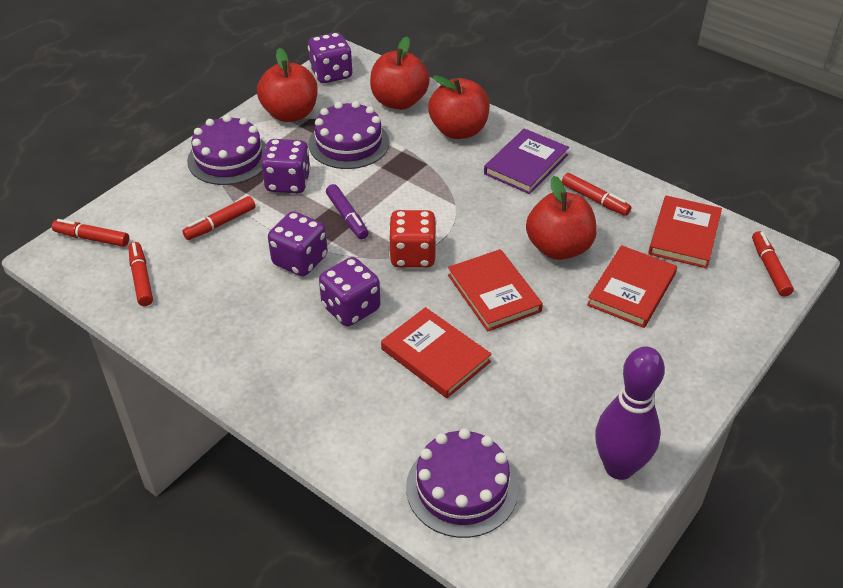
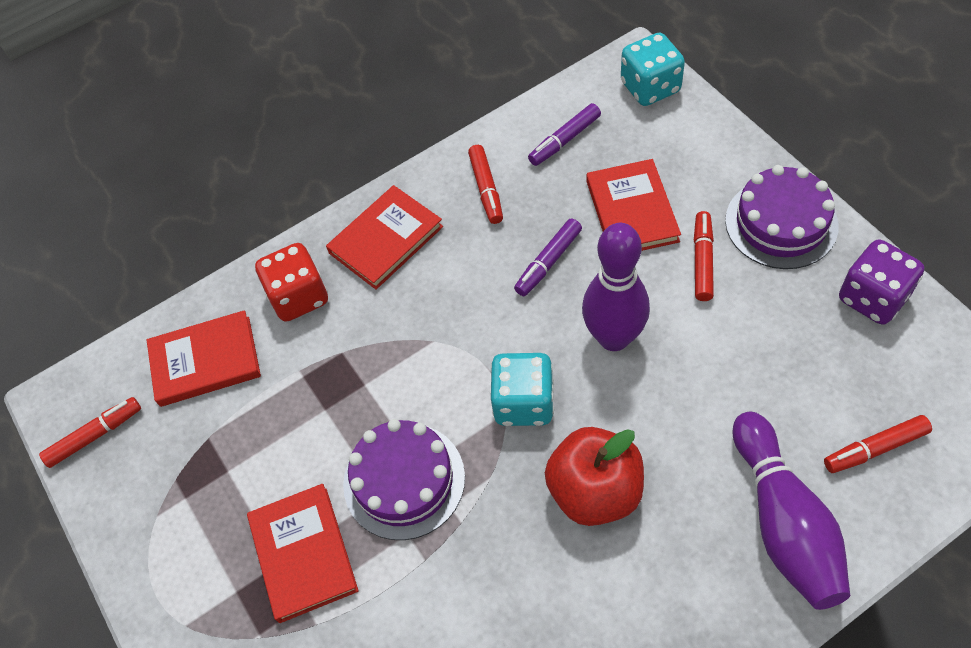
purple book: [484,128,569,194] = 1 -> none = 0
purple bowling pin: [595,346,665,480] = 1 -> [582,223,650,351] [732,412,850,610] = 2
purple cake: [187,115,267,185] [309,101,389,169] [406,428,518,538] = 3 -> [343,419,465,540] [725,165,839,269] = 2
purple dice: [261,139,311,193] [268,211,328,276] [308,32,353,83] [319,257,381,326] = 4 -> [839,239,924,325] = 1
purple marker: [326,184,368,239] = 1 -> [514,218,582,296] [528,103,601,166] = 2
red apple: [257,48,318,122] [370,37,430,110] [428,75,490,139] [526,176,597,260] = 4 -> [545,427,644,526] = 1
red marker: [52,219,129,247] [129,242,153,306] [182,196,256,240] [562,173,631,216] [752,231,794,297] = 5 -> [39,397,141,468] [468,145,503,224] [694,211,714,301] [824,415,932,473] = 4
turquoise dice: none = 0 -> [490,353,554,426] [621,33,685,106] = 2

